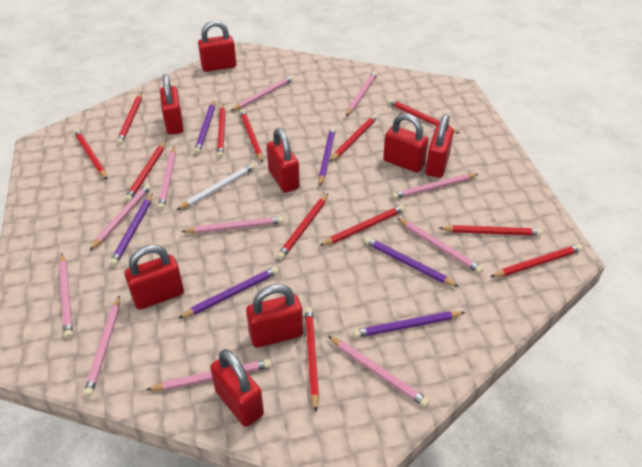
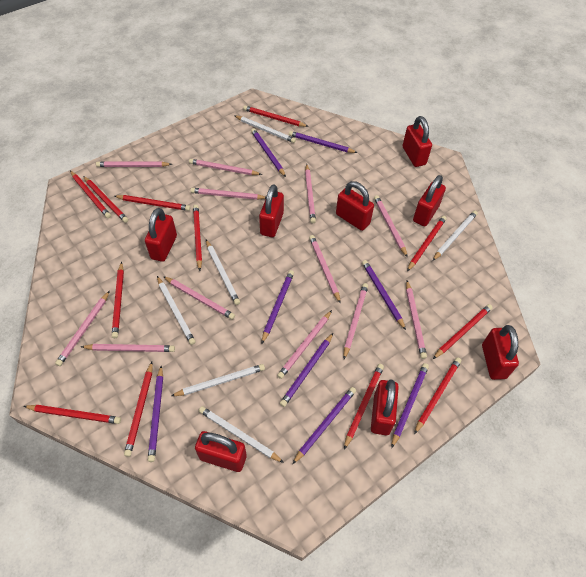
pink pencil: [59,254,73,339] [84,295,120,397] [90,184,151,251] [146,359,271,391] [158,146,176,210] [181,216,284,234] [231,76,294,111] [328,336,429,407] [346,71,377,116] [392,174,478,199] [397,218,483,274] = 11 -> [55,291,110,366] [81,344,175,352] [96,162,172,167] [163,276,235,320] [189,159,262,175] [190,188,266,200] [277,310,332,379] [305,164,316,223] [309,235,341,304] [343,283,368,359] [374,195,408,257] [406,281,427,359] = 12
purple pencil: [110,193,153,266] [178,266,279,319] [194,100,215,154] [319,127,336,186] [353,311,465,338] [364,237,459,287] = 6 -> [148,366,163,462] [251,128,286,177] [262,270,294,343] [280,333,333,407] [289,131,357,153] [293,387,356,464] [362,260,406,330] [391,363,429,448] = 8
white pencil: [177,163,255,210] = 1 -> [157,276,196,345] [171,364,265,396] [199,406,284,463] [206,240,240,305] [234,115,296,143] [433,211,478,261] = 6

